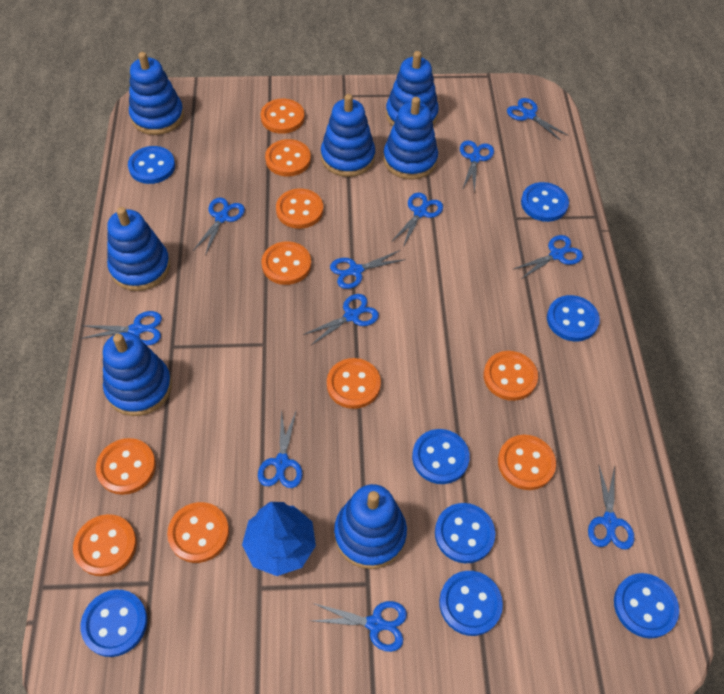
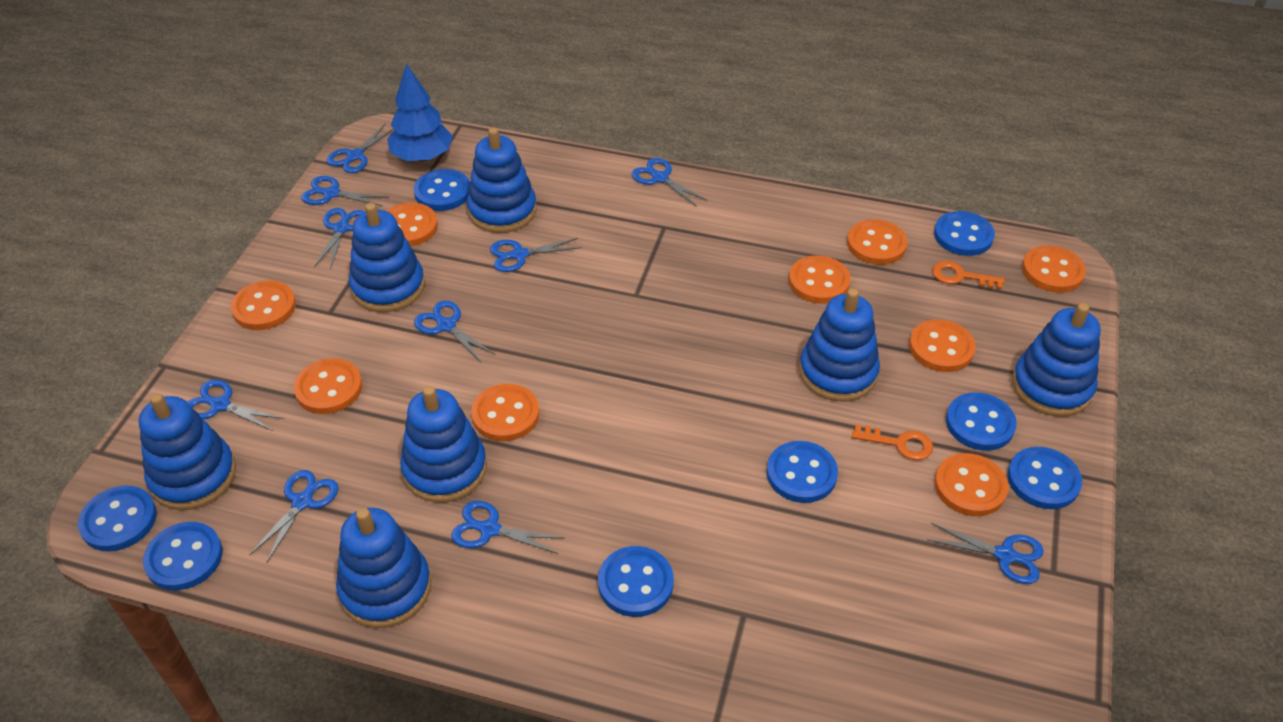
blue scissors: [81,311,162,346] [193,198,245,255] [258,409,303,488] [303,294,379,346] [311,601,407,652] [330,250,406,289] [391,193,443,247] [460,140,494,193] [507,98,567,141] [512,235,583,280] [588,466,634,550] = 11 -> [187,380,284,431] [249,470,339,563] [301,176,389,206] [314,208,365,270] [327,123,394,173] [414,301,495,363] [451,501,564,554] [490,238,582,272] [632,158,708,207] [927,523,1044,584] = 10
orange button: [73,514,137,576] [96,438,156,495] [167,502,229,563] [260,99,305,134] [262,241,311,285] [265,139,311,177] [276,189,323,229] [327,358,381,409] [483,351,538,401] [498,435,556,490] = 10 -> [231,280,296,330] [294,358,362,414] [386,203,438,246] [471,384,540,441] [789,256,851,303] [847,219,908,265] [909,319,976,372] [934,453,1009,516] [1022,245,1086,293] = 9
orange key: none = 0 -> [852,424,933,460] [932,261,1005,289] = 2

